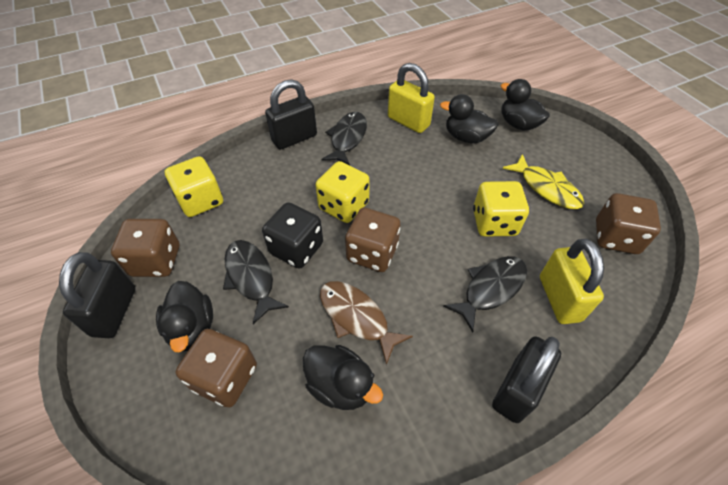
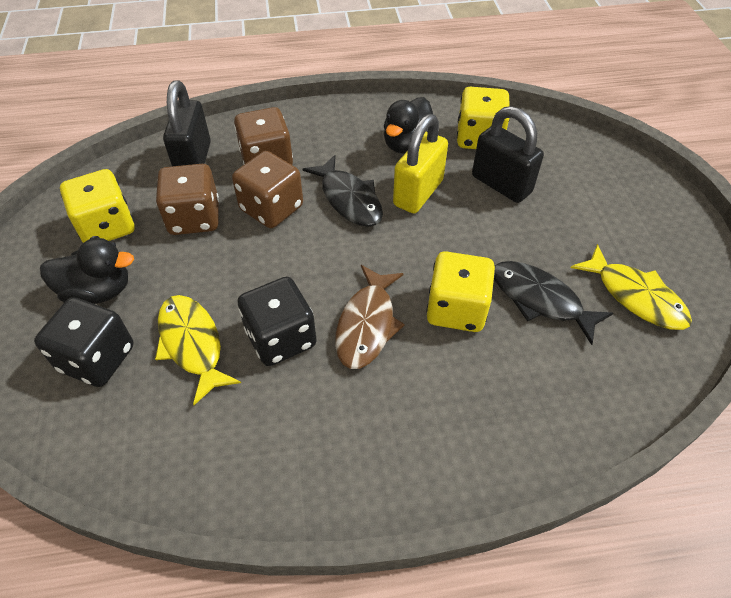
black dice: [262,202,323,269] = 1 -> [34,297,134,387] [237,277,317,366] = 2
black duck: [156,281,213,352] [303,345,383,410] [440,94,499,143] [501,79,550,131] = 4 -> [40,238,134,304] [384,97,433,154] = 2
black fish: [223,240,289,324] [321,112,367,165] [443,256,527,332] = 3 -> [302,155,383,227] [494,261,613,345] = 2
black padlock: [59,252,135,338] [265,79,317,150] [492,336,561,423] = 3 -> [163,81,211,166] [472,106,544,203] = 2
brown dice: [111,219,180,277] [176,329,257,407] [345,207,401,272] [596,193,661,254] = 4 -> [156,164,219,235] [232,151,303,228] [234,107,293,165] = 3
yellow fish: [503,154,585,209] = 1 -> [155,295,241,405] [571,244,692,330] = 2
yellow padlock: [388,63,435,133] [540,239,604,324] = 2 -> [393,114,448,213] = 1

